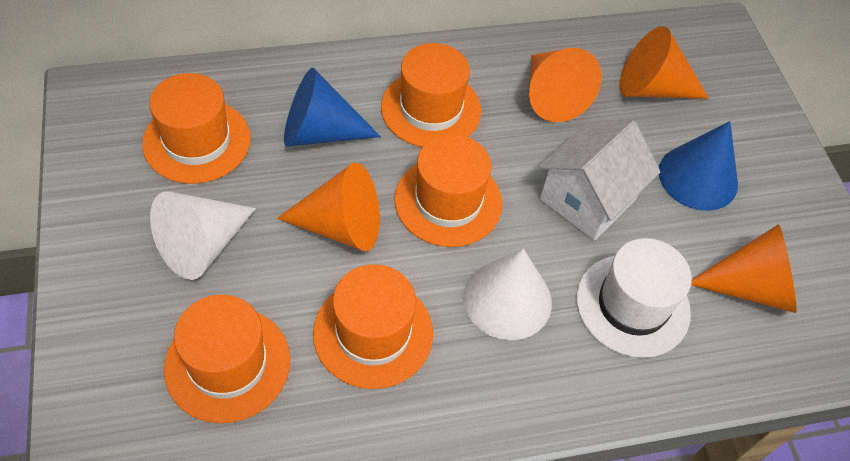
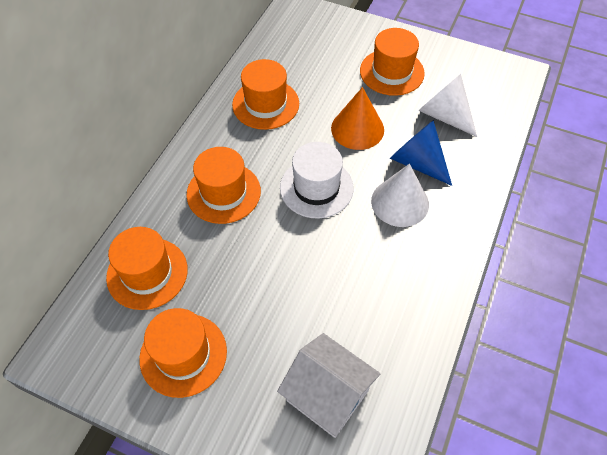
blue cone: [284,68,381,147] [659,121,738,211] = 2 -> [390,120,452,186] = 1
orange cone: [277,163,380,251] [529,48,602,122] [620,26,709,99] [691,224,797,313] = 4 -> [331,87,384,150] = 1

